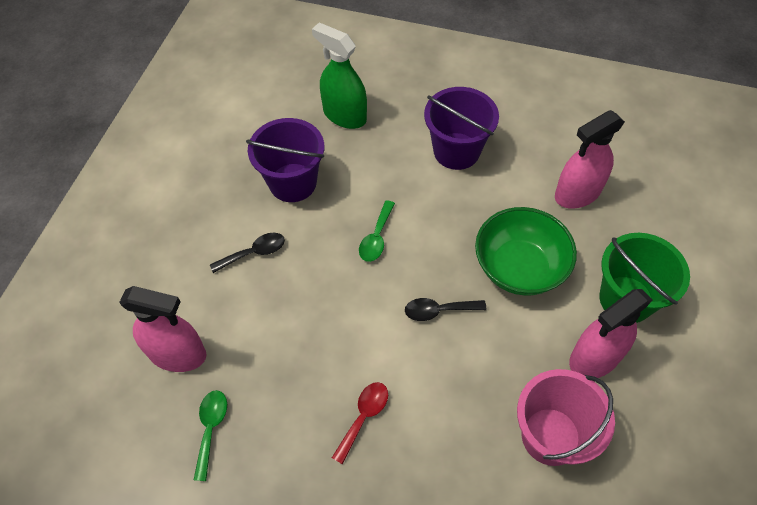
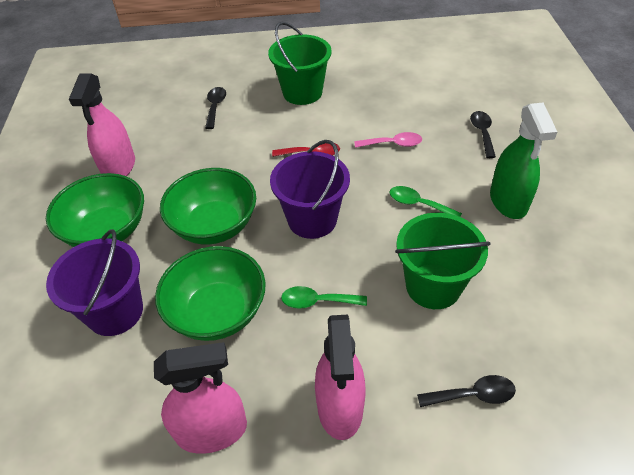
black spoon: [210,233,285,273] [405,298,486,321] = 2 -> [205,87,226,129] [417,375,516,407] [470,111,496,158] = 3
green bowl: [475,207,577,296] = 1 -> [46,173,144,247] [155,246,266,341] [160,168,256,245] = 3
green bucket: [599,233,690,323] = 1 -> [268,22,332,105] [395,213,490,309] = 2
pink bucket: [517,369,615,466] = 1 -> none = 0
pink spoon: none = 0 -> [354,132,422,148] = 1

